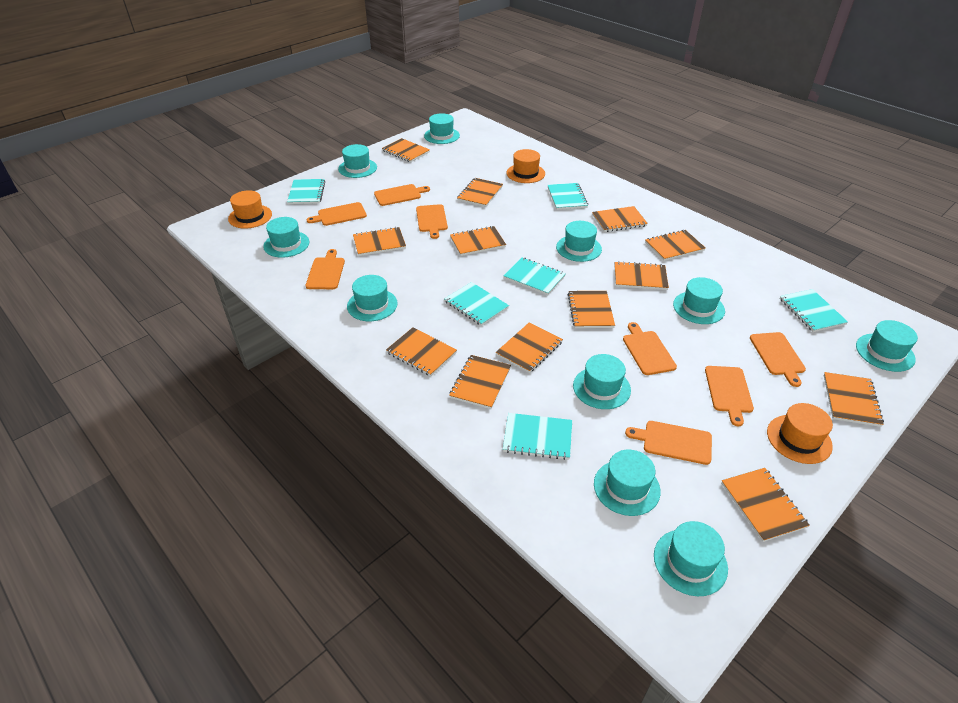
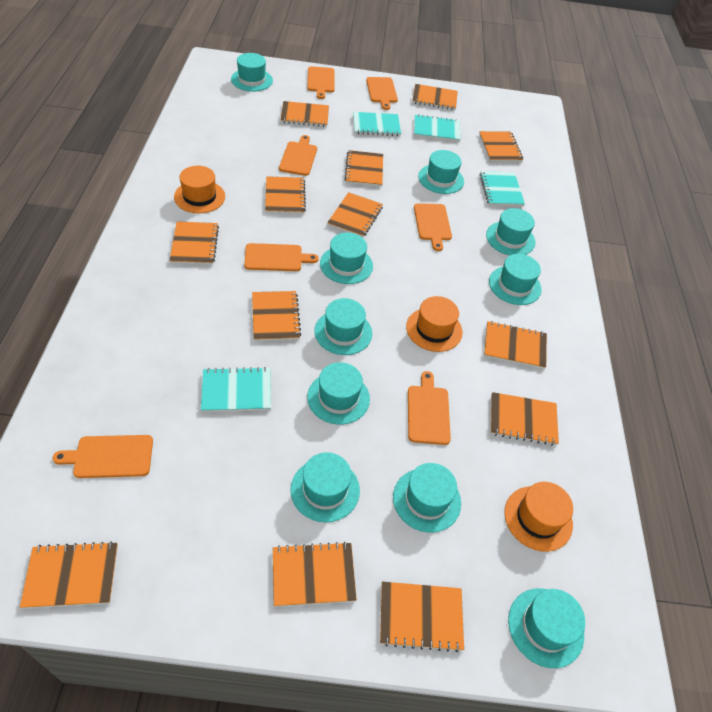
orange cutting board: [306,249,345,289] [307,202,367,226] [374,184,430,206] [416,204,448,239] [623,322,677,375] [625,421,712,465] [705,366,754,426] [750,332,806,387] = 8 -> [53,435,153,478] [244,243,318,271] [279,135,317,176] [307,66,335,99] [366,77,398,110] [408,371,451,445] [414,203,452,251] = 7
turquoise notebook: [287,179,325,204] [444,282,509,326] [503,257,566,295] [503,413,572,460] [548,183,588,210] [780,289,848,332] = 6 -> [201,367,271,412] [353,112,401,136] [414,114,460,142] [480,171,525,206] = 4

